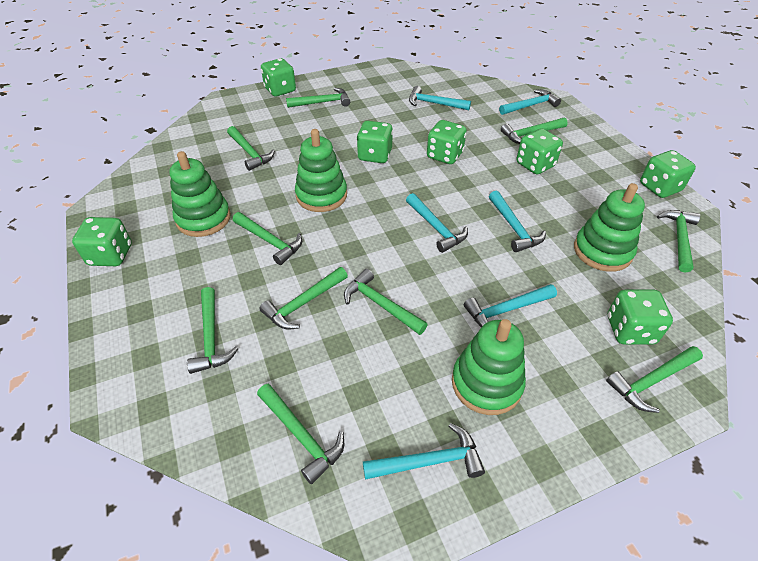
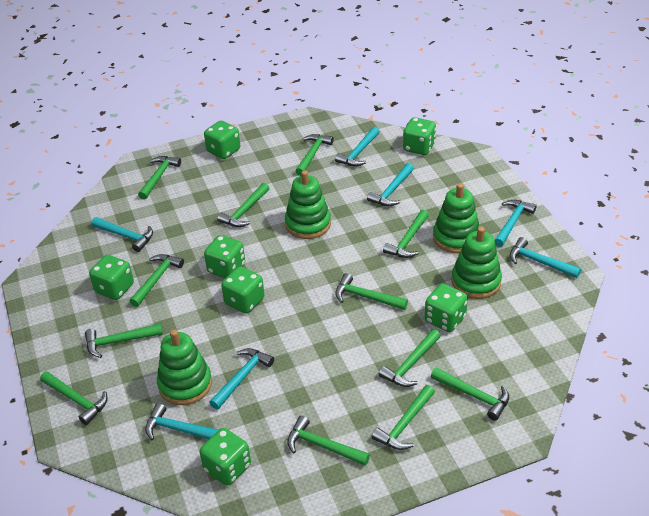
green hammer: [187,287,239,374] [227,126,275,171] [233,212,302,265] [257,384,344,484] [259,267,348,330] [286,88,350,108] [344,269,428,335] [501,117,568,144] [606,346,703,413] [657,210,700,273] = 10 -> [40,371,108,425] [85,323,163,358] [129,254,184,307] [138,156,181,200] [217,183,270,227] [287,416,370,466] [295,134,334,176] [335,273,408,310] [372,385,435,450] [378,329,441,387] [383,210,429,258] [431,368,509,421] = 12
turquoise hammer: [363,423,485,480] [406,193,468,253] [409,86,471,110] [464,284,557,327] [489,191,546,252] [499,89,561,115] = 6 -> [91,217,153,252] [145,403,218,440] [209,348,274,410] [335,127,380,166] [367,163,414,206] [495,200,537,247] [510,237,581,278] = 7

